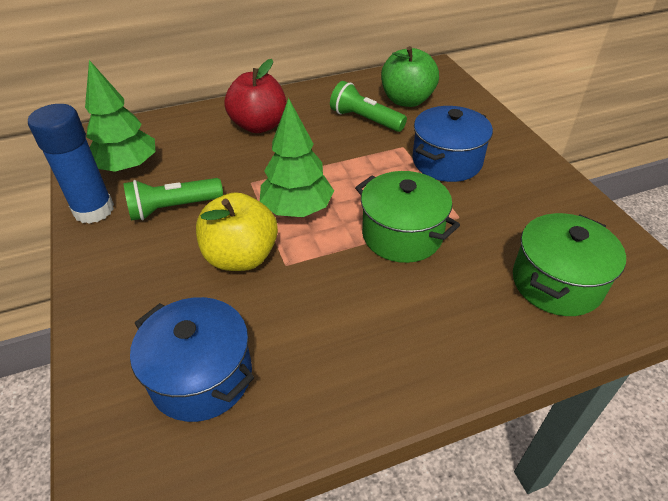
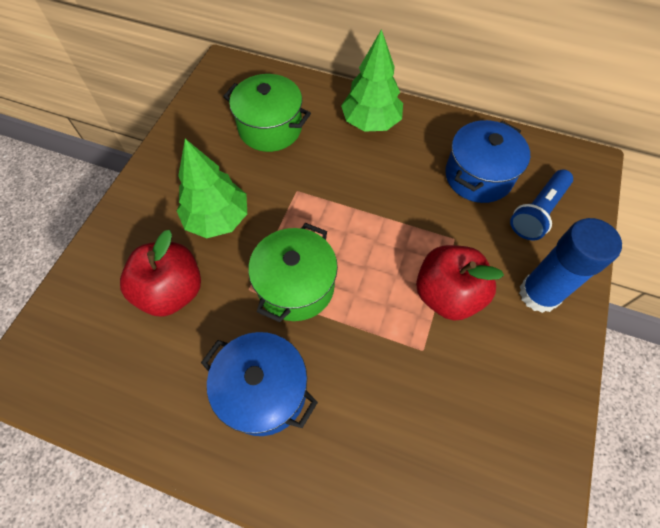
blue flashlight: none = 0 -> [510,170,573,240] = 1
green apple: [381,46,439,107] = 1 -> none = 0
green flashlight: [123,178,223,221] [330,81,407,132] = 2 -> none = 0
red apple: [225,59,286,133] = 1 -> [120,230,201,317] [416,245,504,320] = 2
yellow apple: [196,192,278,271] = 1 -> none = 0

